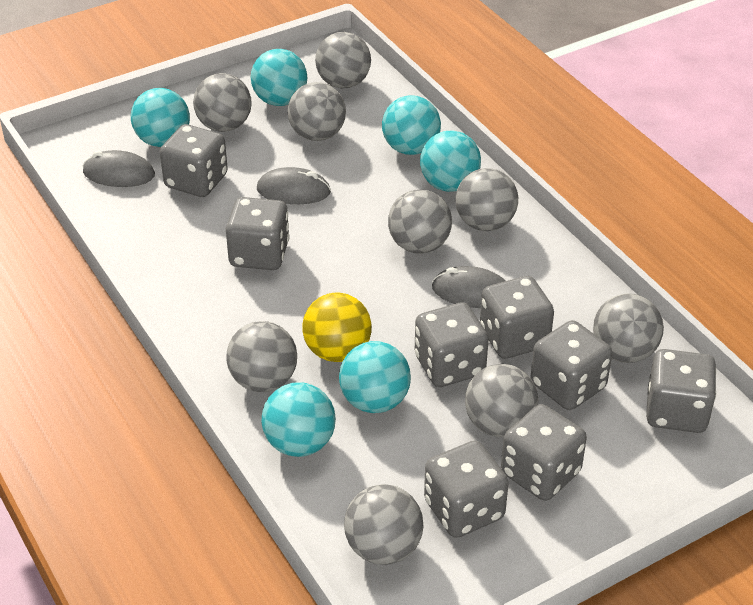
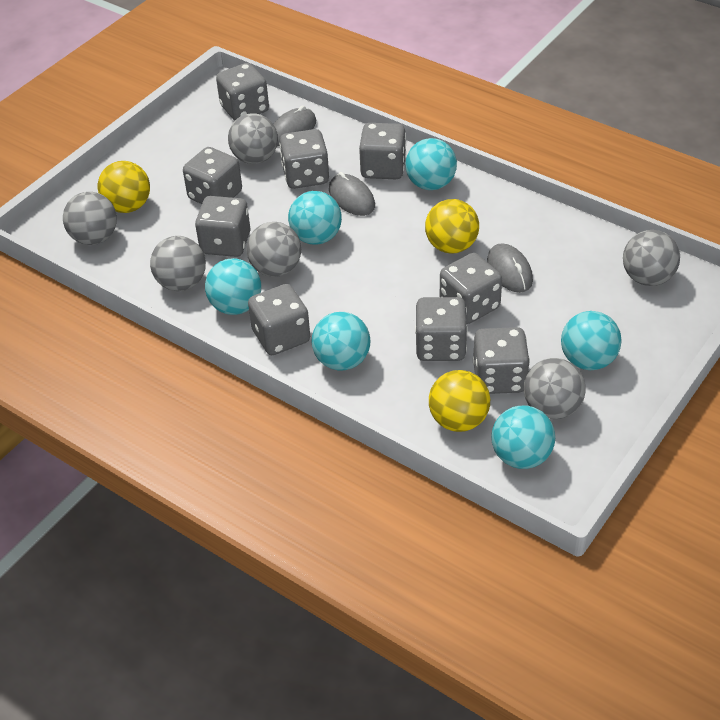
grey ball: [193,73,252,132] [226,321,297,392] [288,82,346,141] [315,32,371,88] [344,484,424,565] [388,189,452,254] [455,168,518,231] [465,364,538,437] [593,293,664,363] = 9 -> [63,192,117,245] [150,236,206,291] [228,113,278,164] [246,222,301,277] [524,358,586,419] [623,230,680,286] = 6
grey dice: [160,124,228,197] [226,197,289,270] [415,302,489,387] [424,441,509,538] [480,276,554,359] [501,404,587,501] [530,320,612,410] [646,349,717,433] = 8 -> [183,147,242,204] [195,196,251,257] [216,63,269,121] [248,284,310,355] [279,129,329,189] [359,123,406,179] [415,297,468,361] [440,253,502,324] [473,327,530,394] = 9
yellow ball: [303,292,372,362] = 1 -> [98,161,150,213] [425,199,479,253] [429,370,490,432] = 3

